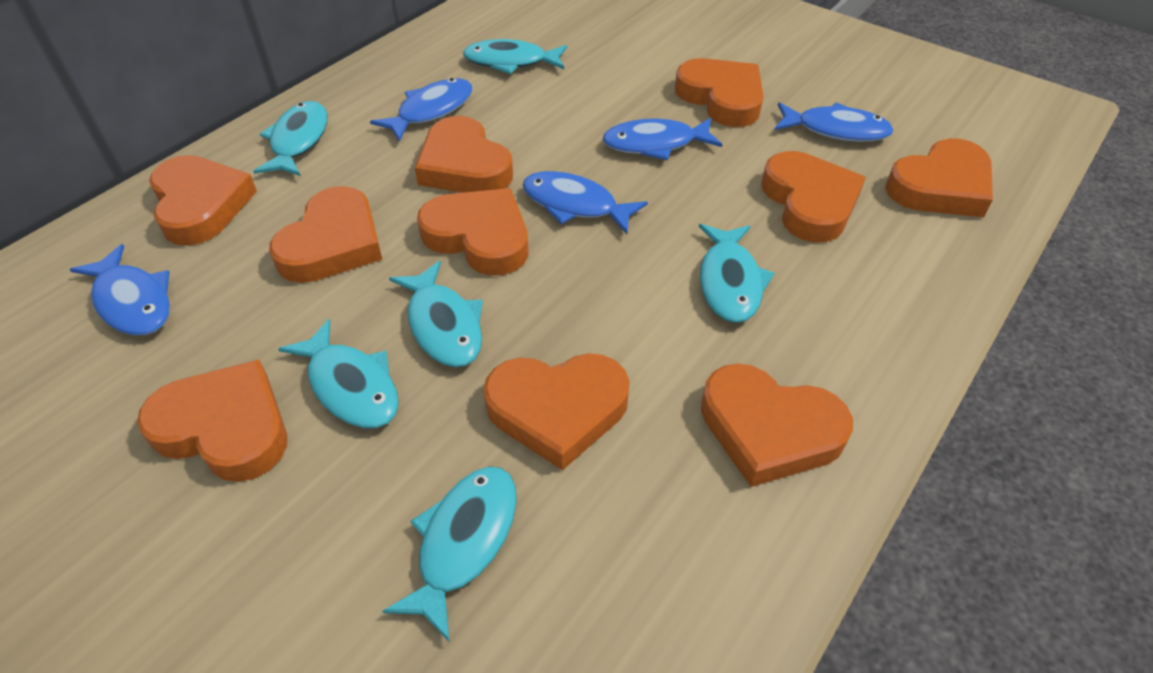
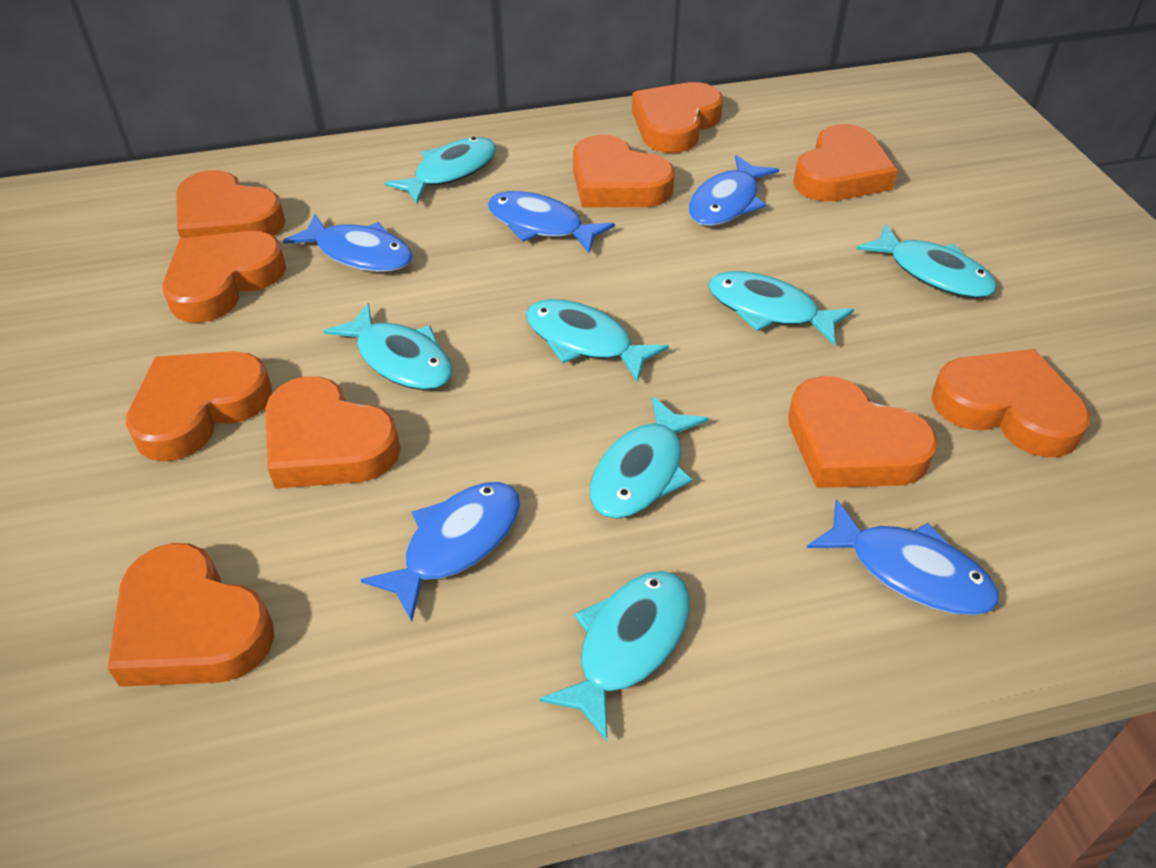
turquoise fish: [253,101,327,176] [278,319,399,428] [382,467,517,641] [389,261,483,367] [463,39,567,74] [699,224,774,323] = 6 -> [324,303,453,390] [384,137,496,204] [526,299,669,383] [539,571,690,741] [590,396,709,519] [708,271,854,345] [856,224,997,298] = 7

